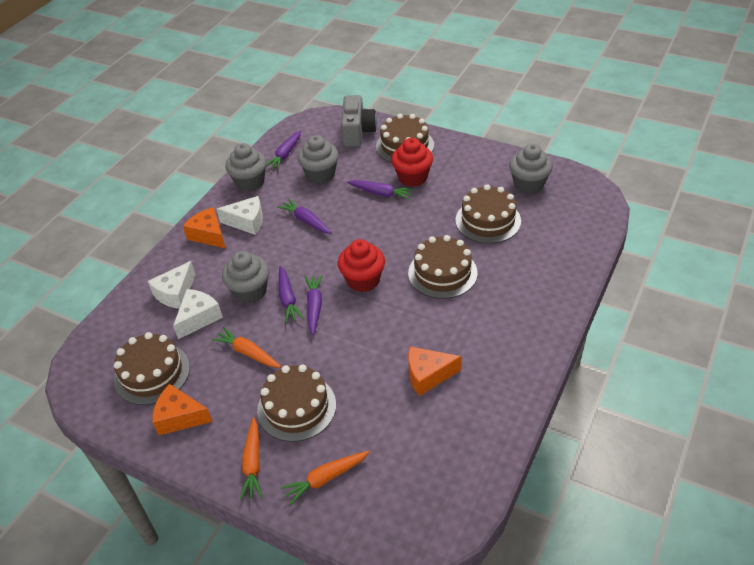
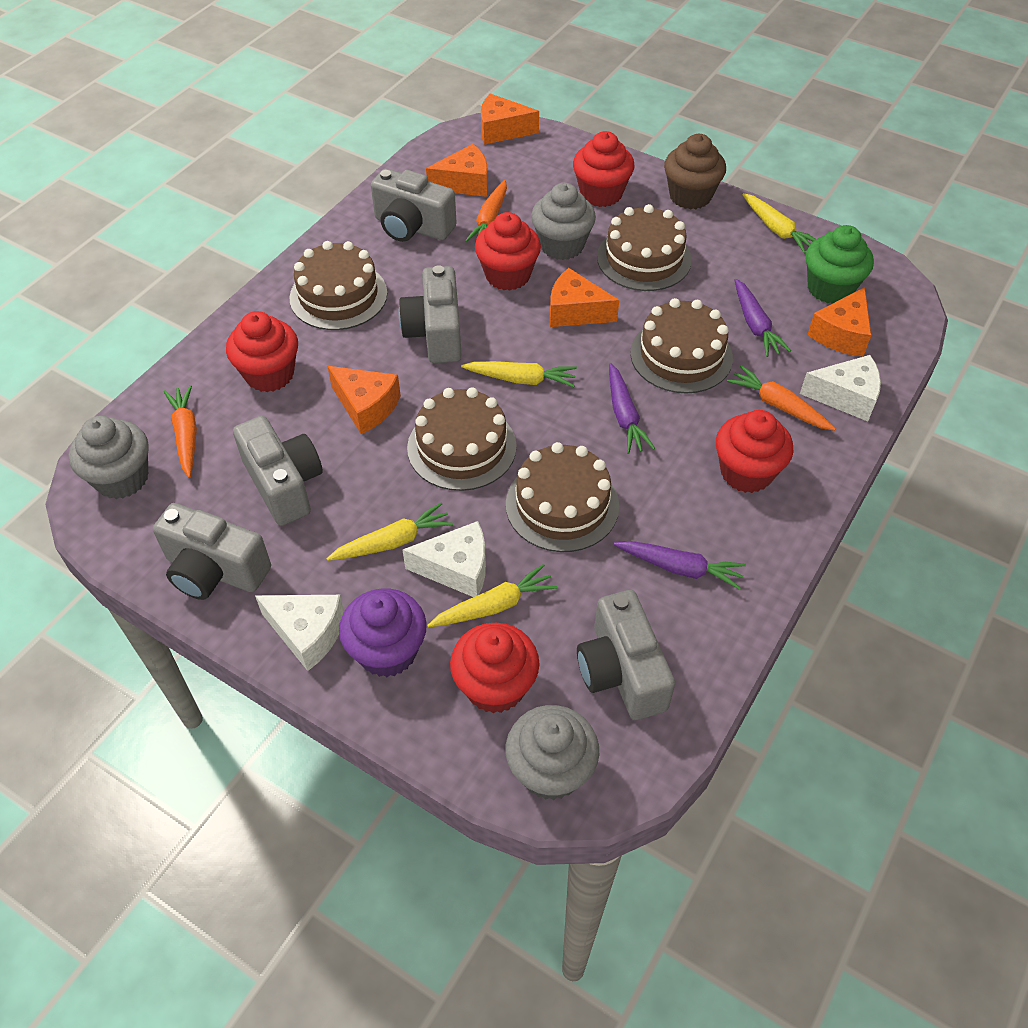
brown cupcake: none = 0 -> [664,134,726,210] = 1
green cupcake: none = 0 -> [806,225,874,304] = 1
grey camera: [341,95,377,147] = 1 -> [153,503,271,600] [233,416,323,526] [371,169,457,242] [399,265,462,363] [577,590,675,720] = 5
grey cupcake: [222,251,269,304] [225,143,267,192] [298,135,339,184] [509,144,553,194] = 4 -> [69,416,149,499] [505,705,599,800] [531,183,596,260] = 3
orange cheese: [152,384,213,435] [183,207,226,249] [408,347,462,396] = 3 -> [327,366,401,434] [426,144,488,197] [481,93,539,145] [550,268,619,327] [808,287,871,356] = 5
purple carrot: [266,130,301,170] [277,199,332,234] [279,266,304,323] [305,275,323,335] [347,180,414,200] = 5 -> [609,363,655,454] [614,541,746,590] [734,279,791,357] = 3
purple cupcake: none = 0 -> [339,589,427,677] = 1
red cupcake: [338,239,385,292] [391,138,433,187] = 2 -> [226,311,298,392] [450,623,539,714] [475,212,541,291] [573,131,635,207] [716,410,793,493] = 5
yellow carrot: none = 0 -> [326,502,453,561] [427,564,558,628] [461,361,577,387] [742,193,816,254] = 4

